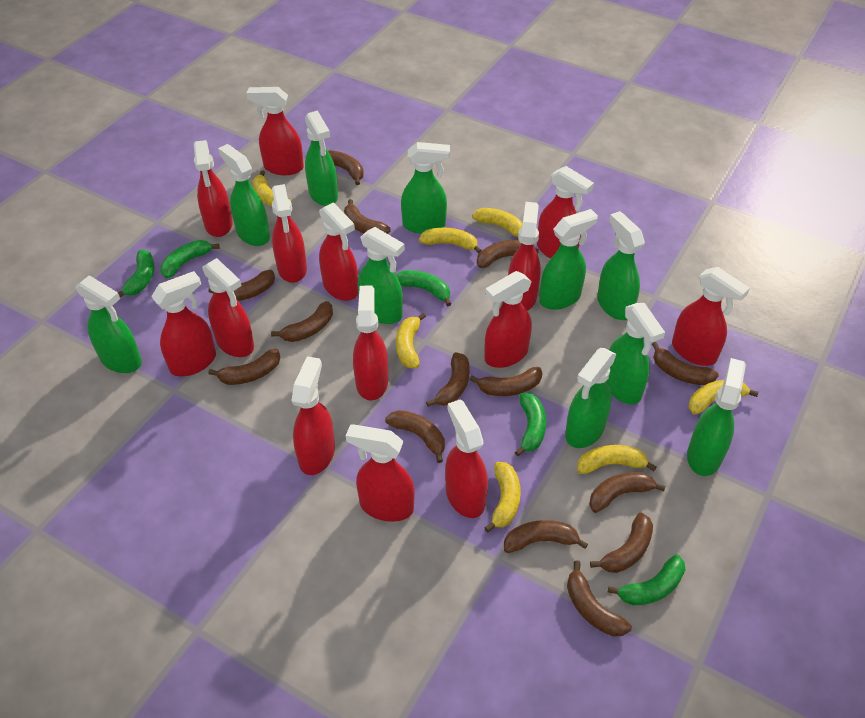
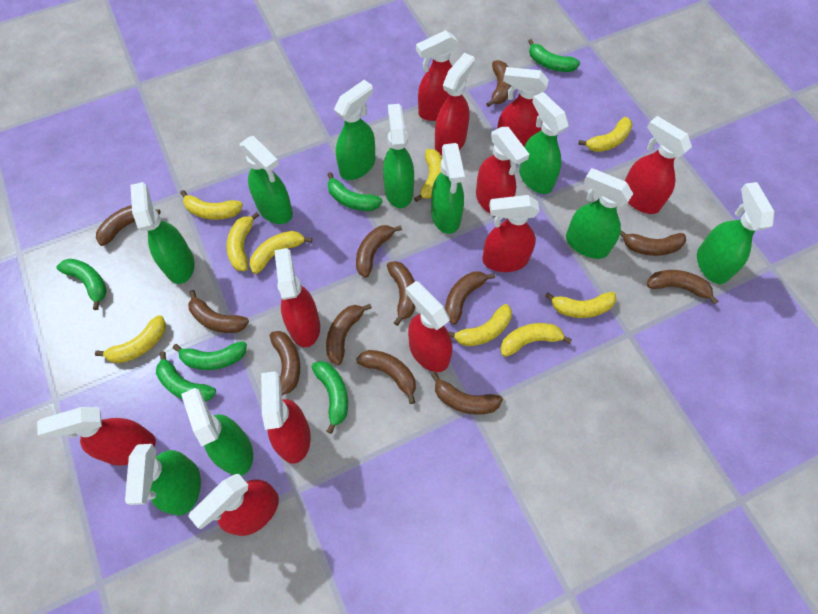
brown banana: [208,270,275,301] [208,349,280,385] [271,301,333,342] [328,150,364,185] [344,199,391,234] [385,410,445,463] [426,352,470,407] [470,367,542,396] [477,240,539,268] [504,520,588,553] [567,561,632,637] [589,472,666,513] [590,513,653,573] [652,342,719,385] = 14 -> [96,205,161,246] [188,290,249,333] [270,331,300,396] [326,304,372,365] [356,225,402,278] [356,350,416,404] [387,261,415,326] [431,372,503,415] [445,271,495,325] [486,60,511,107] [620,230,686,256] [647,270,719,305] = 12
green banana: [118,250,155,297] [161,240,219,278] [396,270,451,306] [515,393,546,456] [608,555,685,605] = 5 -> [56,259,107,310] [156,351,216,402] [173,341,247,370] [312,361,348,434] [327,172,382,211] [528,39,580,72] = 6
red spray bottle: [151,271,216,376] [194,140,233,237] [202,258,254,357] [246,87,304,175] [272,184,307,283] [292,356,335,475] [319,202,358,301] [346,424,415,522] [353,286,388,401] [445,399,488,518] [484,271,532,368] [508,202,541,311] [537,166,594,259] [672,267,750,366] = 14 -> [37,407,156,466] [188,474,279,536] [261,371,311,464] [274,248,320,347] [406,281,452,372] [416,30,458,121] [435,53,475,156] [476,127,529,213] [482,195,540,272] [497,67,549,146] [625,116,692,214] = 11
yellow banana: [253,170,292,207] [396,313,426,368] [419,228,482,254] [472,208,523,237] [484,462,521,532] [577,445,657,474] [689,380,759,415] = 7 -> [95,315,166,363] [180,190,243,220] [226,212,260,271] [250,231,312,274] [414,149,442,202] [448,304,512,346] [500,323,572,357] [545,292,616,318] [578,117,633,152] = 9

